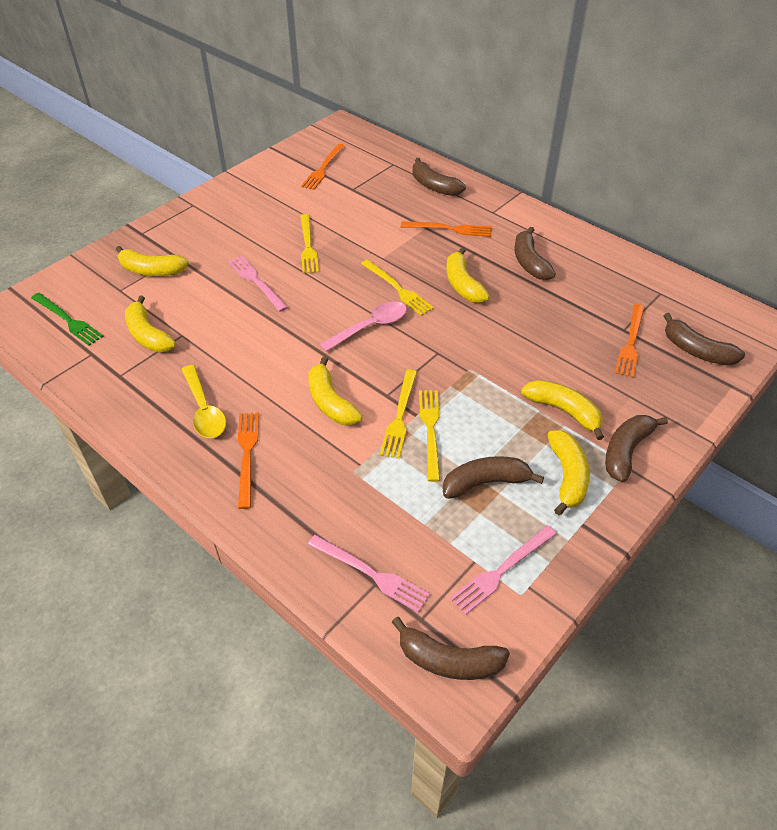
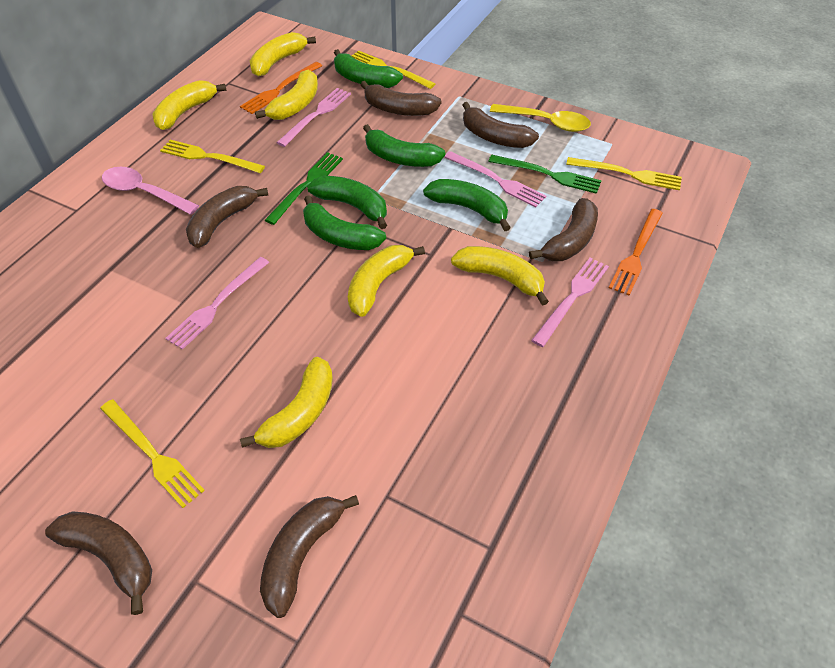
green banana: none = 0 -> [303,195,386,250] [307,176,387,229] [334,49,403,88] [363,124,445,167] [423,179,511,231] = 5
green fork: [31,293,104,346] = 1 -> [265,152,343,225] [488,155,602,194] = 2
orange fork: [238,412,259,509] [301,143,345,190] [401,221,492,237] [615,304,644,378] = 4 -> [240,62,322,114] [609,209,663,296] = 2
pink fork: [228,256,288,312] [308,535,430,613] [450,525,557,615] = 3 -> [165,257,270,350] [277,88,351,147] [444,151,546,208] [531,258,609,347] = 4

